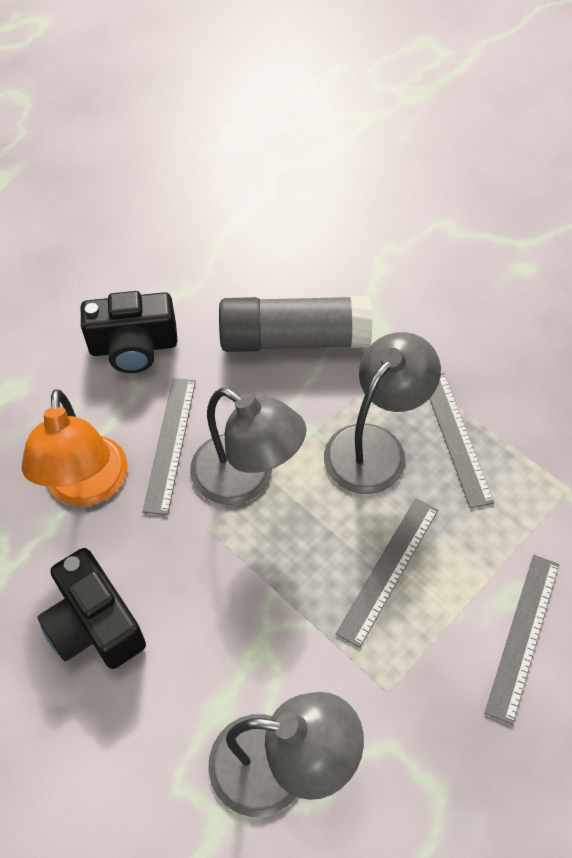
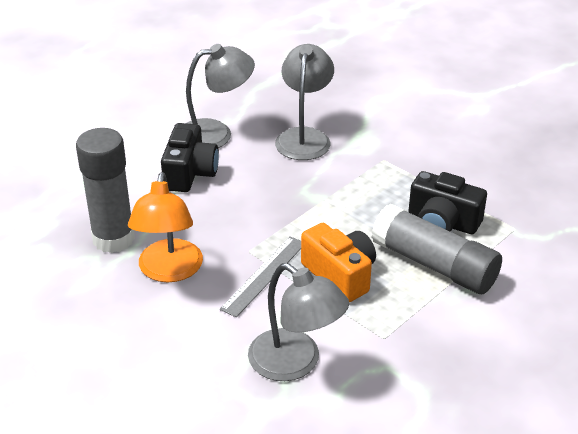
grey glue stick: [219,296,372,352] = 1 -> [76,128,135,253] [371,203,502,294] = 2
grey ruler: [143,378,196,515] [336,498,438,648] [430,372,494,508] [485,555,559,725] = 4 -> [220,236,301,318] = 1
orange camera: none = 0 -> [301,223,376,302] = 1

